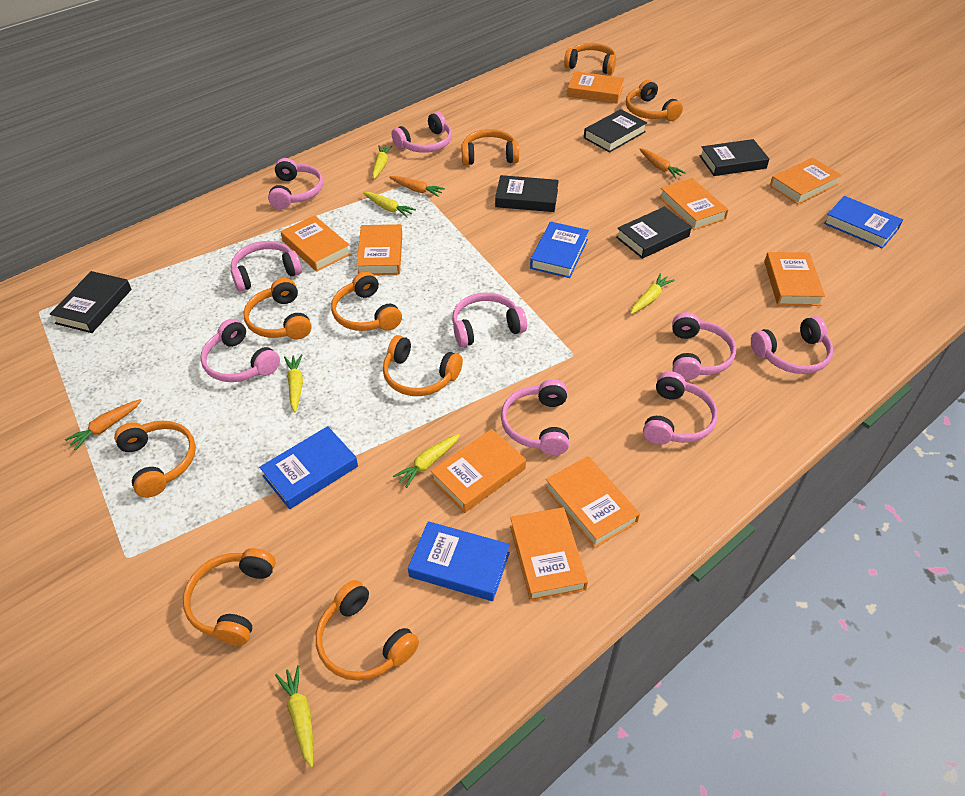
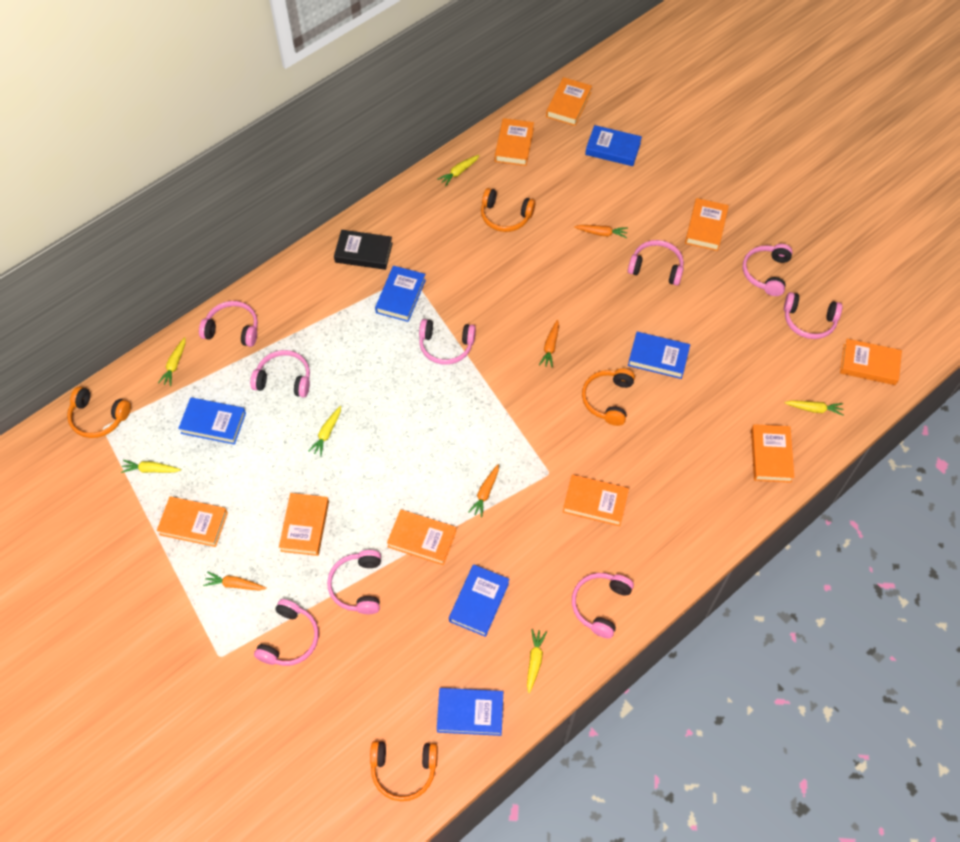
black book: [50,271,132,333] [495,175,559,212] [584,109,647,152] [616,207,692,259] [700,139,769,176] = 5 -> [334,230,393,270] = 1
blue book: [259,426,358,509] [408,521,510,601] [530,221,589,278] [824,196,903,249] = 4 -> [178,397,246,445] [375,266,426,322] [437,688,503,736] [449,564,509,637] [585,125,642,166] [628,332,690,379] = 6
orange carrot: [65,399,142,451] [389,176,445,197] [640,148,686,178] = 3 -> [203,571,267,591] [468,464,499,518] [539,320,559,368] [574,225,628,238] = 4
orange headphones: [114,420,196,498] [183,548,275,645] [243,278,312,340] [316,580,419,681] [331,272,402,331] [383,335,463,396] [461,129,519,165] [564,43,616,75] [626,80,683,121] = 9 -> [67,387,131,438] [370,741,438,801] [481,188,535,232] [582,368,635,426] = 4

